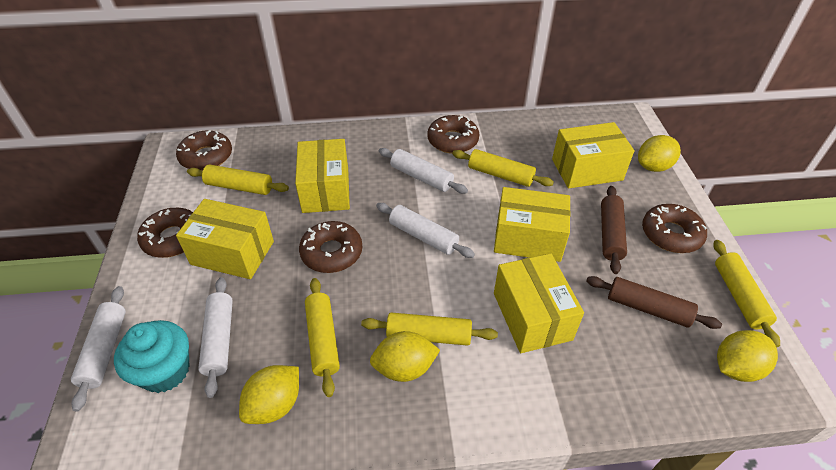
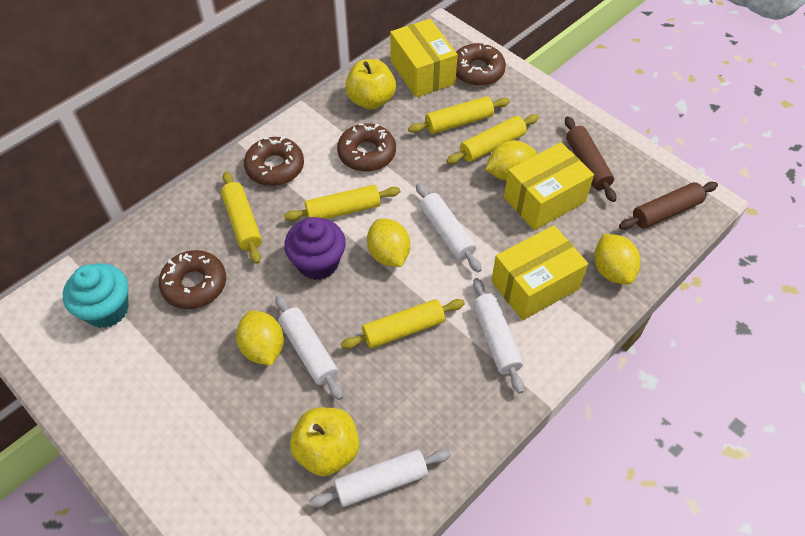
brown donut: [137,208,193,258] [176,130,232,171] [299,221,362,273] [427,115,480,154] [642,204,707,253] = 5 -> [159,250,226,309] [244,137,304,186] [337,123,396,172] [456,43,506,86] = 4
purple cupcake: none = 0 -> [284,217,346,280] = 1
yellow apple: none = 0 -> [290,407,359,476] [345,59,396,110] = 2
yellow box: [176,199,274,279] [295,139,350,213] [494,187,570,262] [494,253,584,353] [552,122,634,188] = 5 -> [390,19,458,97] [491,225,588,320] [504,142,594,230] = 3

